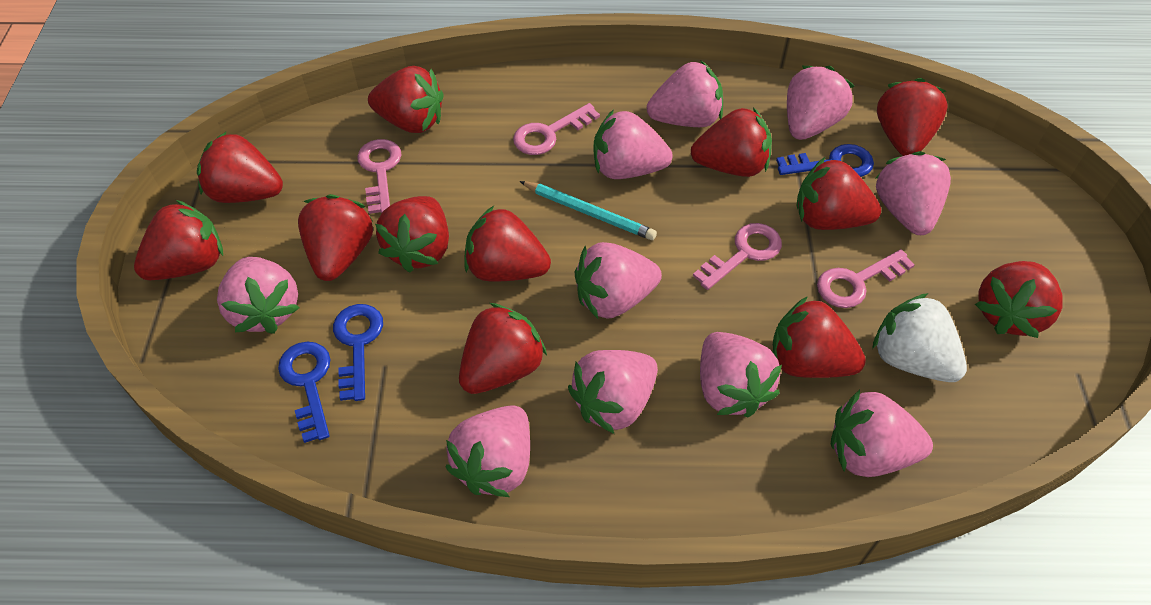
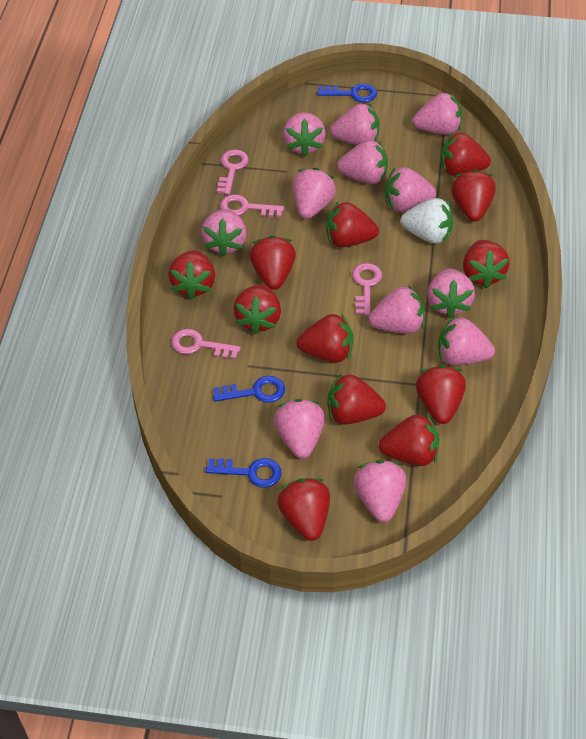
pink strawberry: [217,257,299,334] [446,405,530,497] [568,350,658,434] [575,242,662,319] [593,109,673,179] [647,60,723,127] [700,332,782,417] [787,66,854,140] [831,389,933,477] [875,151,951,235] = 10 -> [201,209,247,257] [274,399,325,459] [283,112,326,157] [292,168,336,219] [330,104,380,145] [337,140,388,184] [353,460,407,522] [369,285,425,334] [385,167,436,212] [413,93,462,135] [427,268,475,318] [438,316,495,365] = 12
turquoise pencil: [520,181,657,240] = 1 -> none = 0

